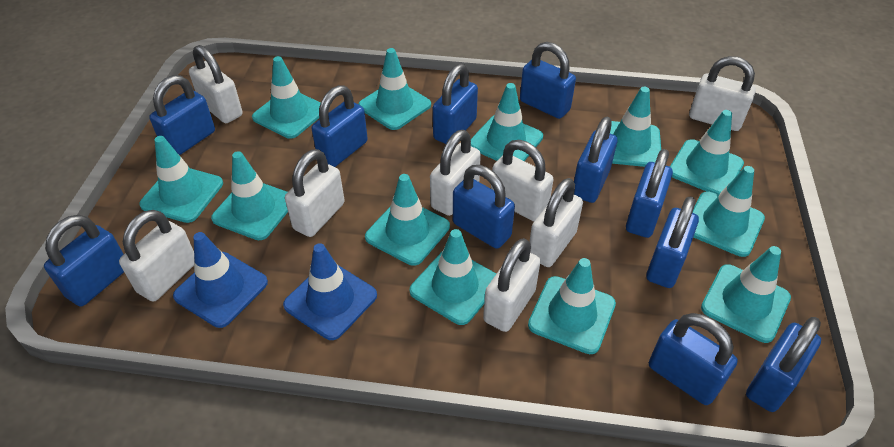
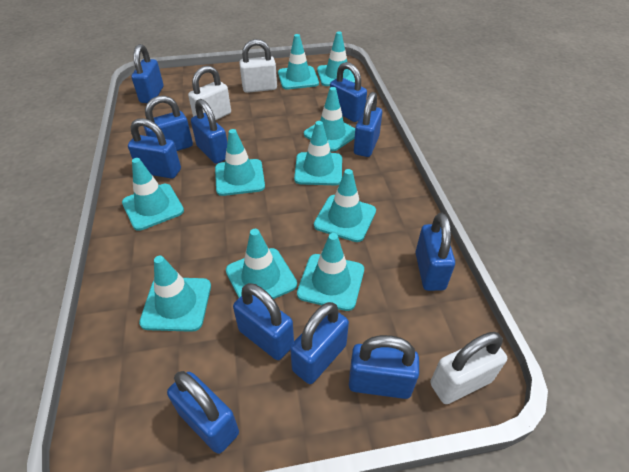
blue traffic cone: [173,232,268,328] [283,243,377,340] = 2 -> none = 0
turquoise traffic cone: [139,136,223,223] [211,151,288,240] [252,56,321,139] [358,48,431,130] [365,174,450,266] [410,229,496,325] [471,83,543,161] [528,258,616,354] [610,87,661,167] [670,110,744,195] [692,166,765,257] [701,246,791,343] = 12 -> [122,158,184,231] [139,256,211,332] [215,129,265,196] [226,229,297,299] [278,34,319,89] [294,121,342,185] [297,233,364,311] [304,87,355,152] [314,169,376,242] [317,31,355,86] = 10
white padlock: [119,210,194,302] [189,45,243,123] [285,149,345,237] [430,130,481,216] [483,238,541,332] [491,140,554,222] [529,178,583,267] [689,56,756,131] = 8 -> [188,66,231,120] [239,39,277,93] [430,332,507,404] = 3

